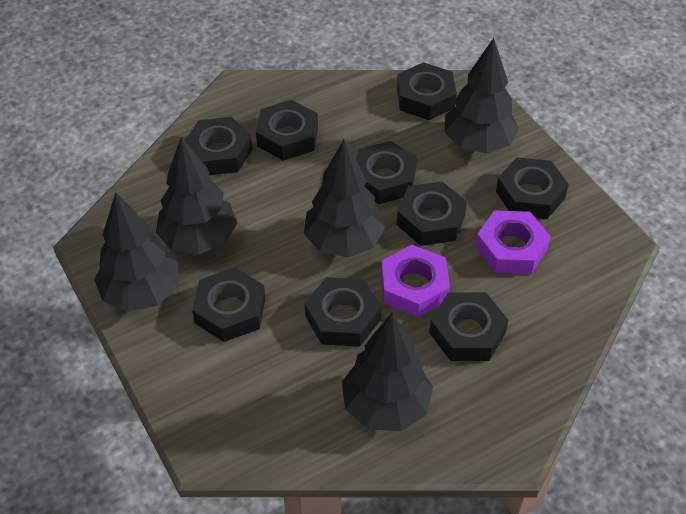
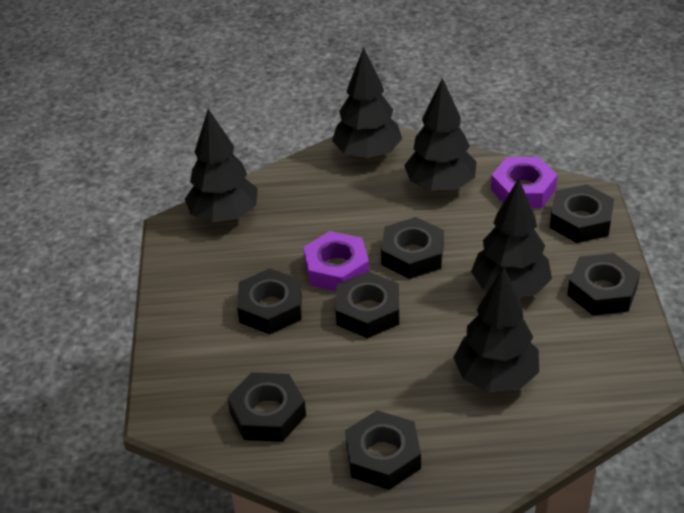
black nut: [185,117,252,175] [192,267,265,342] [256,100,318,161] [305,277,381,347] [356,141,417,204] [397,62,457,120] [397,181,467,246] [429,292,508,361] [496,157,569,219] = 9 -> [227,372,306,442] [237,268,302,334] [336,272,399,338] [345,410,421,490] [381,217,444,279] [550,184,614,243] [567,253,640,315] = 7

